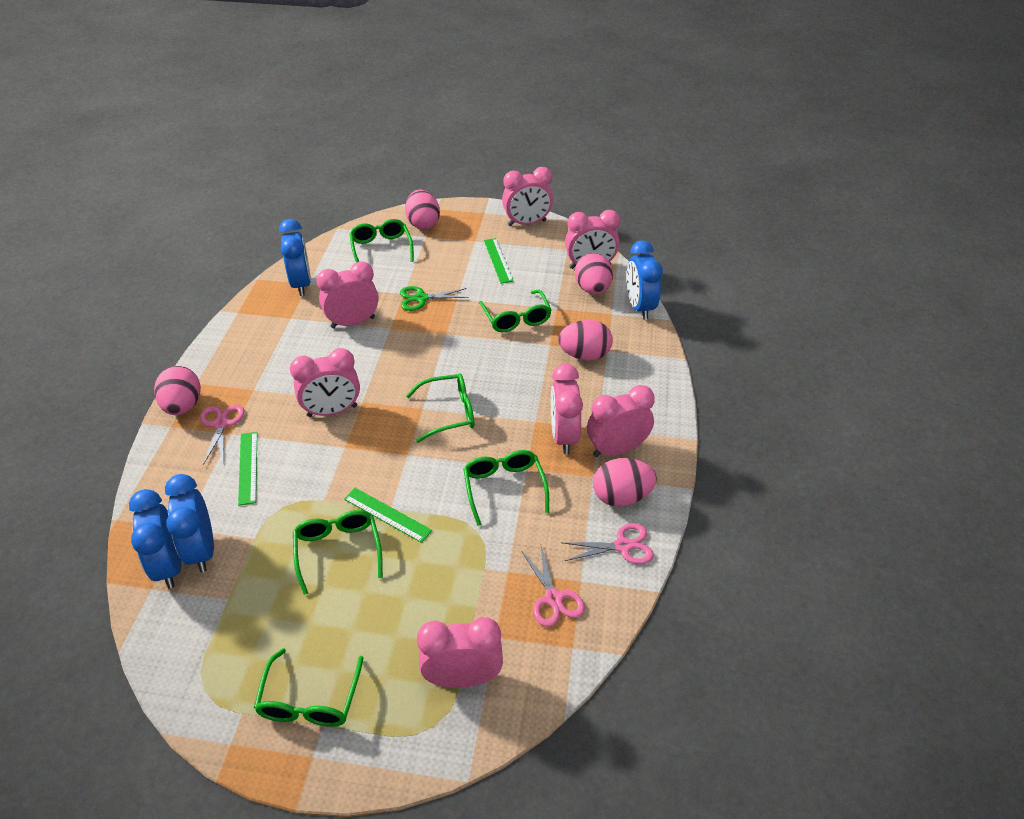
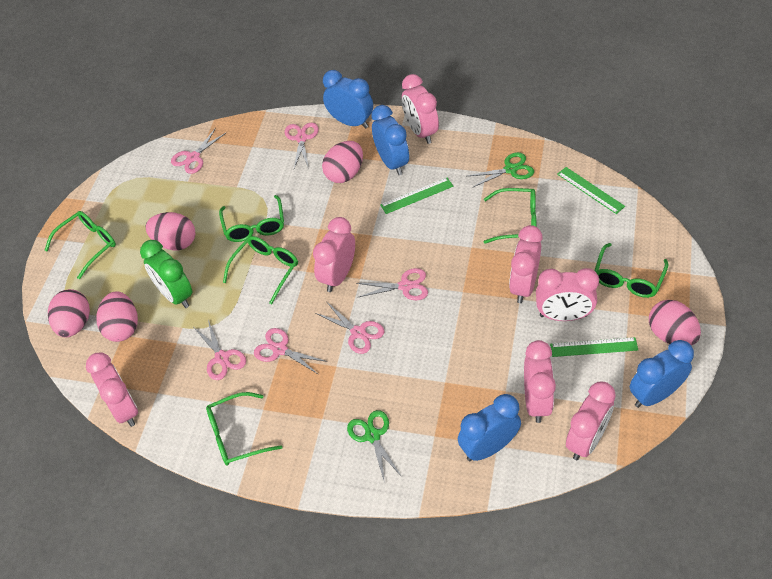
green clock: none = 0 -> [140,240,192,308] = 1
green scissors: [400,286,469,311] = 1 -> [347,410,402,483] [468,152,534,188] = 2
pink scissors: [200,405,244,465] [521,546,585,627] [561,523,654,565] = 3 -> [171,128,227,174] [194,320,246,380] [254,328,328,375] [285,123,319,168] [316,301,385,354] [356,268,428,300] = 6

